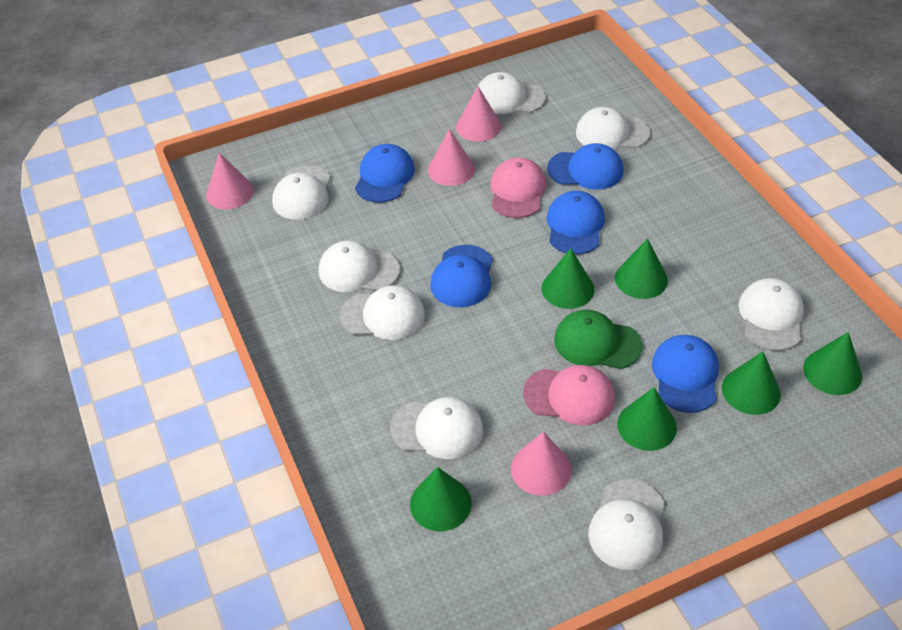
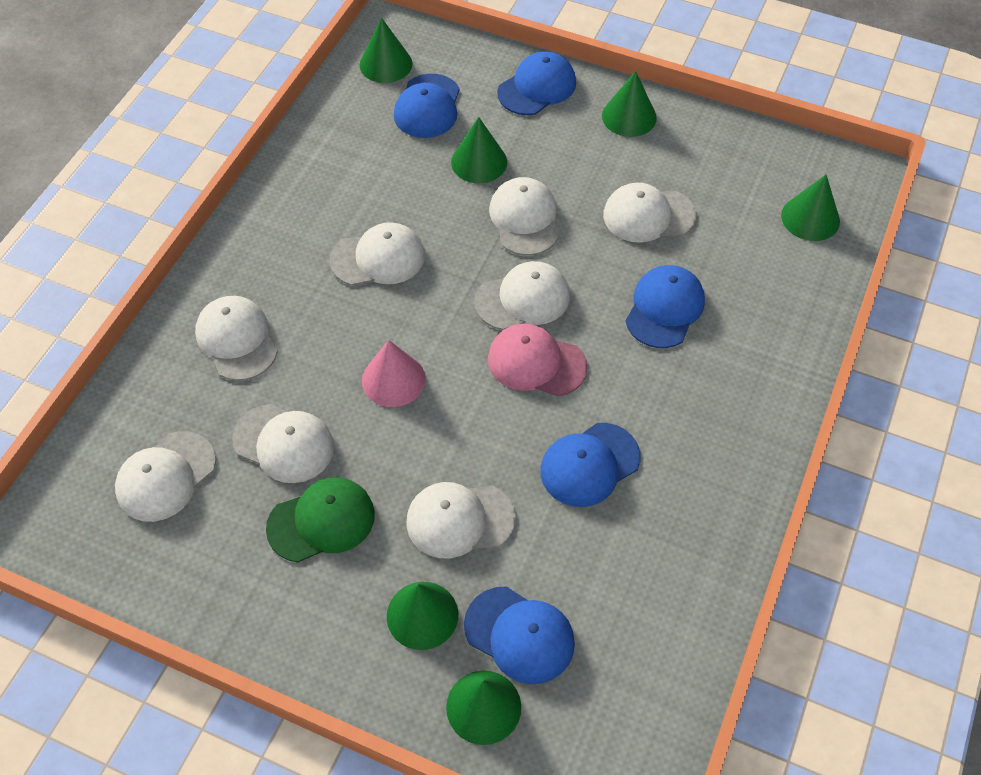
pink cap: [490,157,547,218] [523,365,615,425] = 2 -> [488,323,588,397] = 1
pink cone: [206,153,254,210] [428,129,475,186] [456,86,502,142] [511,432,572,496] = 4 -> [362,340,426,407] = 1

